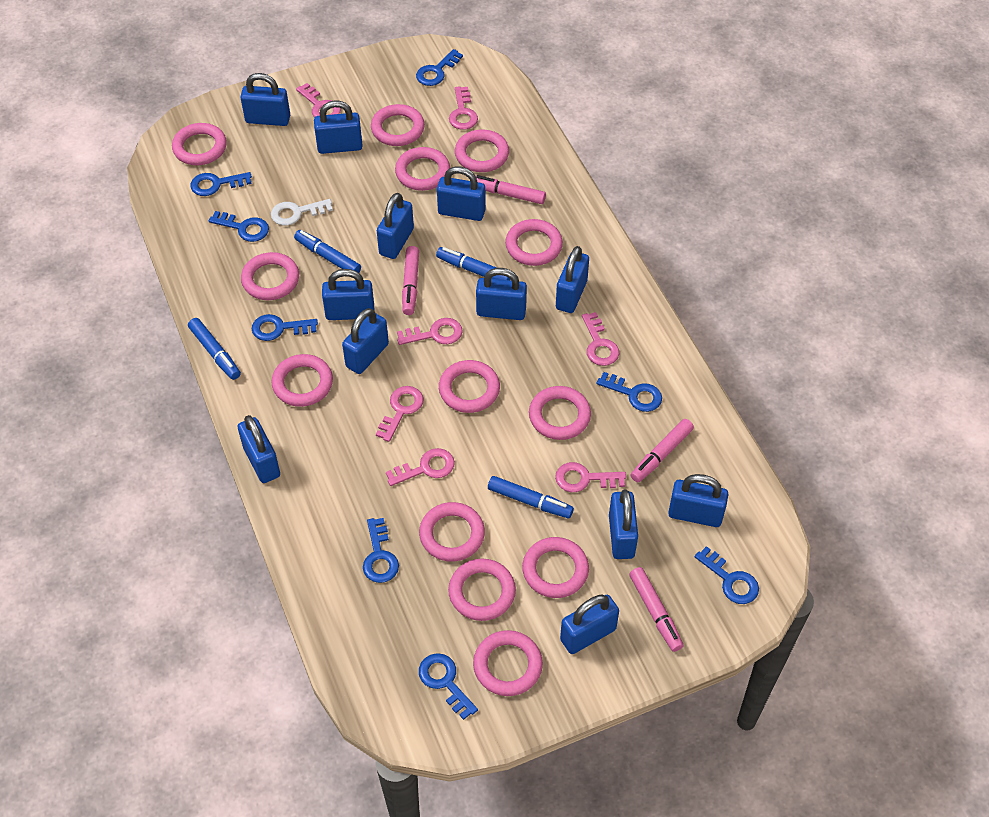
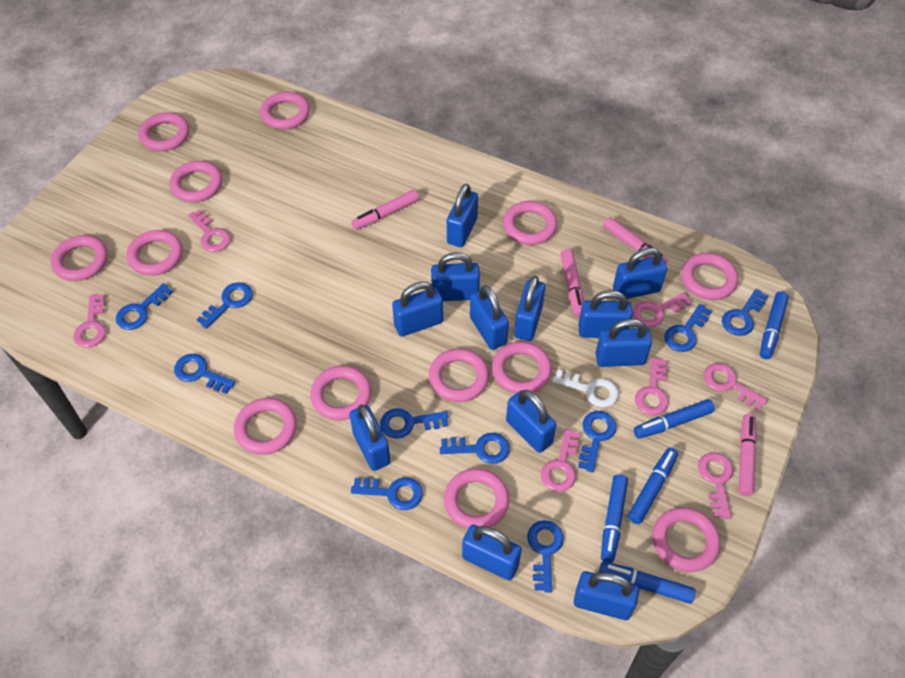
blue key: [191,172,252,196] [209,211,269,242] [252,314,318,341] [363,518,399,583] [416,49,463,86] [419,653,478,720] [596,372,662,412] [695,546,759,604] = 8 -> [116,283,173,330] [174,354,235,394] [197,282,253,329] [351,477,423,510] [380,408,448,439] [440,433,510,464] [527,520,564,593] [578,411,617,473] [664,304,712,352] [722,289,768,336] = 10
blue marker: [188,318,241,380] [294,230,361,273] [436,247,511,280] [488,476,574,518] = 4 -> [599,561,695,604] [601,475,628,563] [628,448,678,524] [634,399,715,439] [760,291,789,359] = 5

